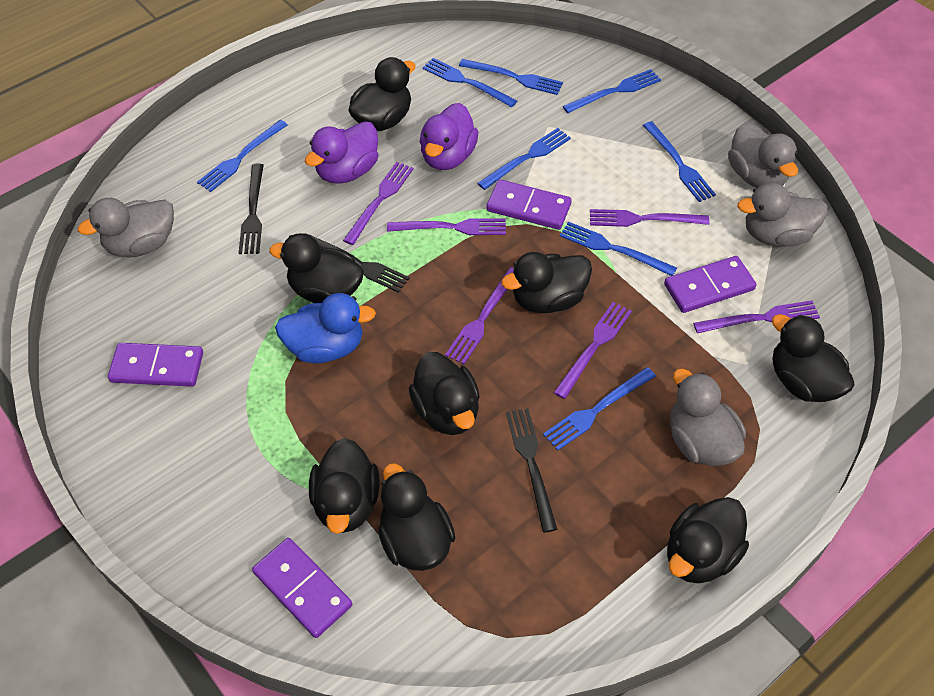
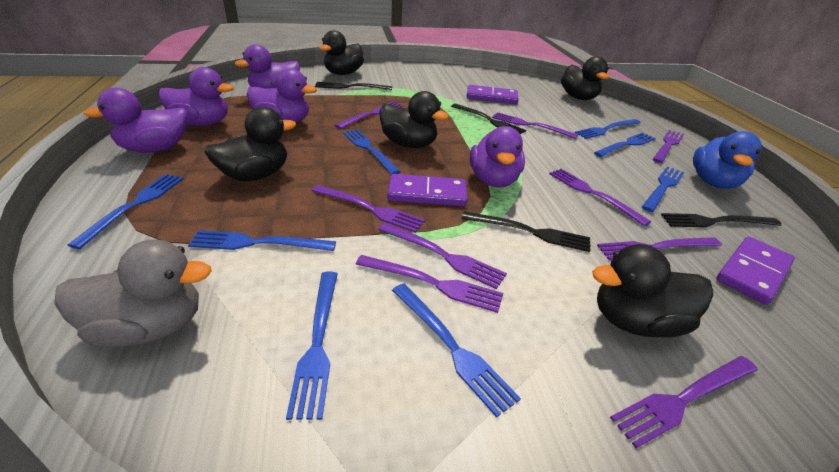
black duck: [269,233,364,303] [309,438,380,534] [349,57,416,131] [378,463,455,571] [409,352,480,435] [501,252,592,313] [667,497,749,583] [772,314,855,402] = 8 -> [205,107,296,181] [319,30,364,75] [380,91,449,148] [561,56,609,100] [592,244,713,338] = 5
black fork: [239,164,264,254] [305,233,410,293] [506,408,557,533] = 3 -> [315,82,392,90] [451,104,526,134] [462,211,591,252] [661,213,781,228] = 4
grey duck: [78,198,174,257] [670,369,746,466] [728,122,798,188] [737,183,828,246] = 4 -> [54,239,212,347] = 1
purple domino: [108,343,203,387] [252,538,352,638] [486,179,572,230] [664,256,757,313] = 4 -> [387,174,468,206] [466,85,519,104] [716,237,795,305] = 3
purple duck: [305,121,379,184] [420,103,479,170] = 2 -> [84,88,187,153] [158,67,234,126] [235,44,300,88] [246,68,317,123] [470,126,525,187] = 5
purple fork: [343,162,414,245] [387,218,506,235] [445,267,514,364] [553,302,632,399] [590,209,709,227] [693,300,820,334] = 6 -> [312,185,425,233] [335,102,403,129] [356,255,503,313] [378,223,507,289] [492,112,578,139] [549,169,651,226] [597,237,722,260] [610,356,758,448] [652,130,684,163] = 9

